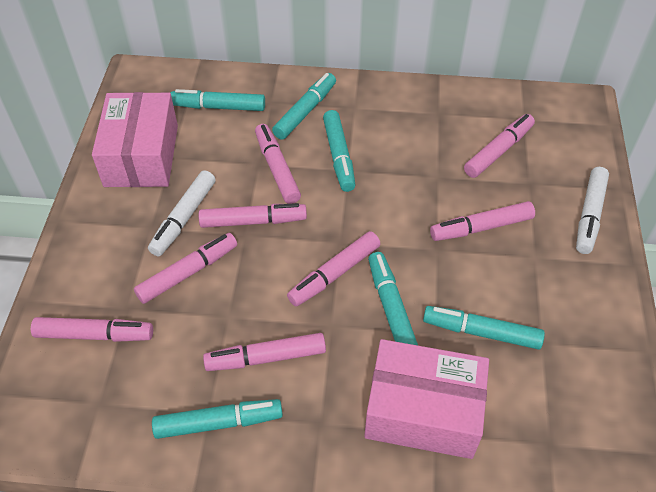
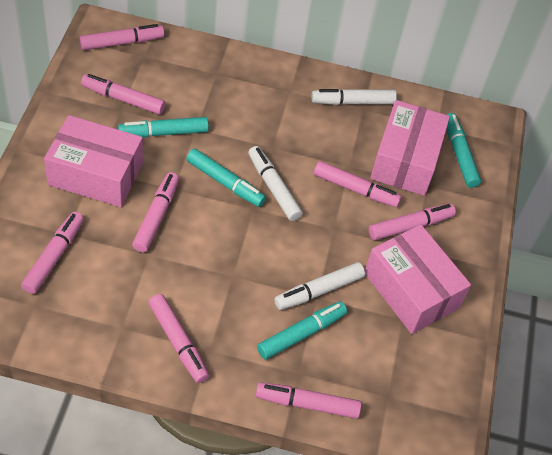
pink box: [92,92,178,187] [364,339,489,459] = 2 -> [44,115,143,207] [365,224,471,334] [370,100,450,196] = 3
turquoise marker: [152,399,283,439] [171,89,265,111] [272,73,336,140] [323,110,355,192] [368,252,418,345] [423,306,545,350] = 6 -> [118,117,209,137] [186,148,266,207] [257,302,347,359] [447,113,481,188] = 4
white marker: [148,170,216,256] [576,167,609,254] = 2 -> [248,146,303,221] [274,262,365,310] [311,89,397,105] = 3

